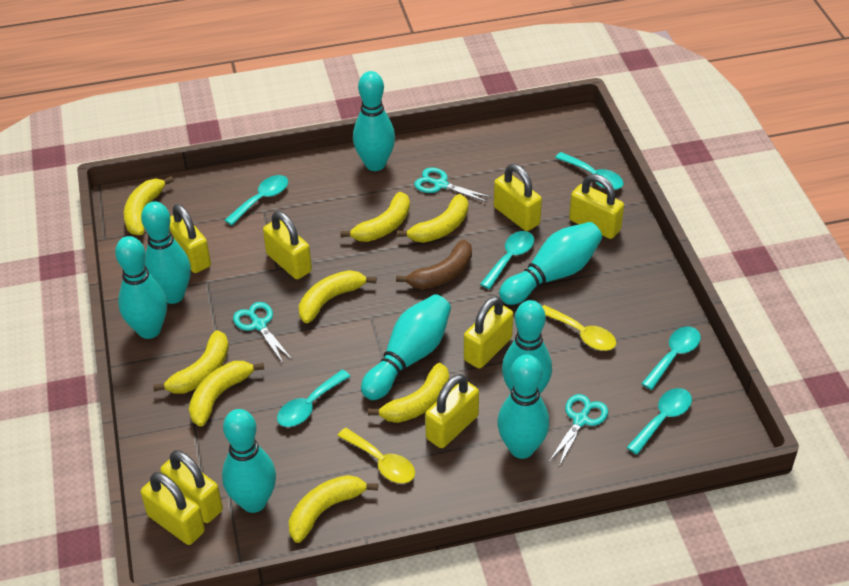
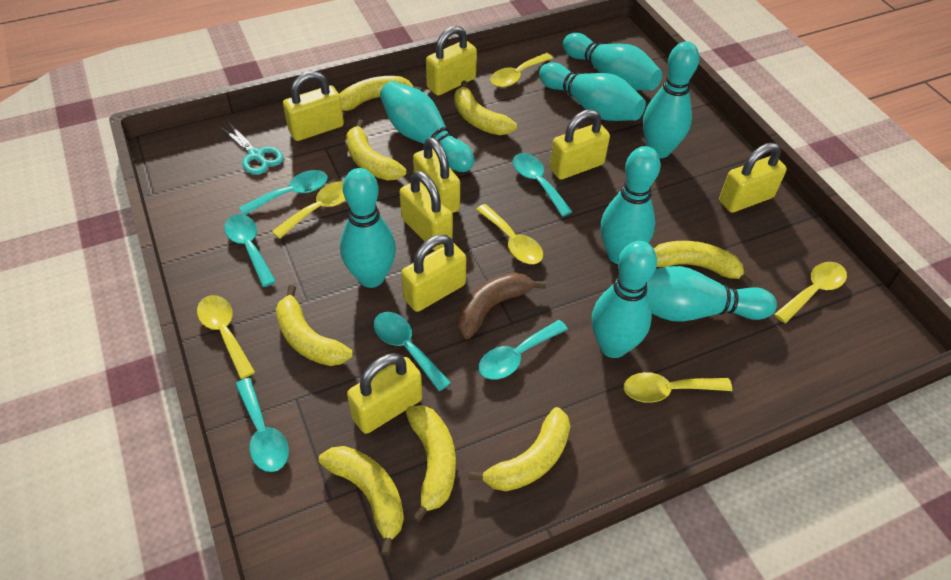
turquoise scissors: [233,302,292,363] [414,168,492,203] [549,394,608,466] = 3 -> [220,122,284,175] = 1
yellow spoon: [337,428,415,483] [542,305,616,351] = 2 -> [197,295,255,379] [272,181,345,239] [476,204,543,264] [490,53,553,87] [624,372,732,403] [774,262,847,323] = 6

